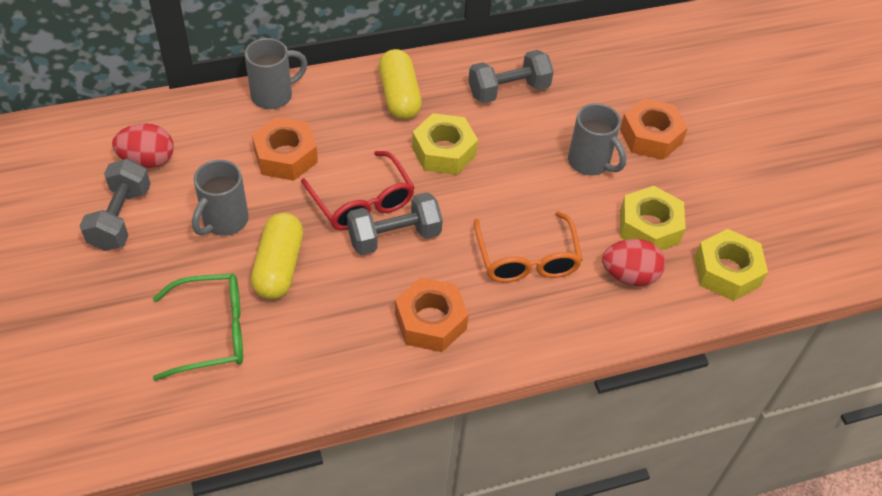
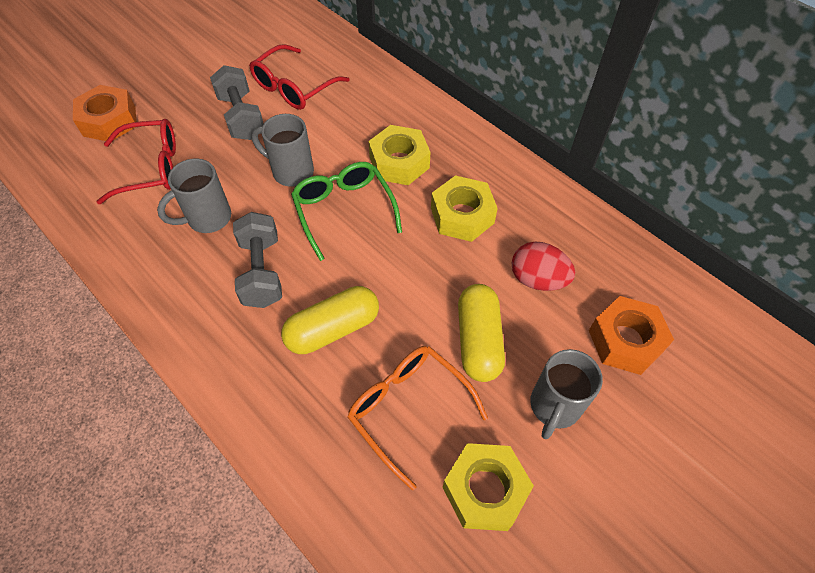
grey dumbbell: [79,159,151,251] [347,192,443,255] [468,50,554,103] = 3 -> [210,65,264,140] [233,212,282,308] = 2
orange nut: [252,117,318,181] [395,277,469,352] [620,98,688,160] = 3 -> [73,85,136,141] [589,296,674,375] = 2
red egg: [112,123,174,168] [602,239,665,286] = 2 -> [512,242,575,291] = 1
red glasses: [301,151,415,230] = 1 -> [96,119,176,204] [249,44,350,110] = 2

